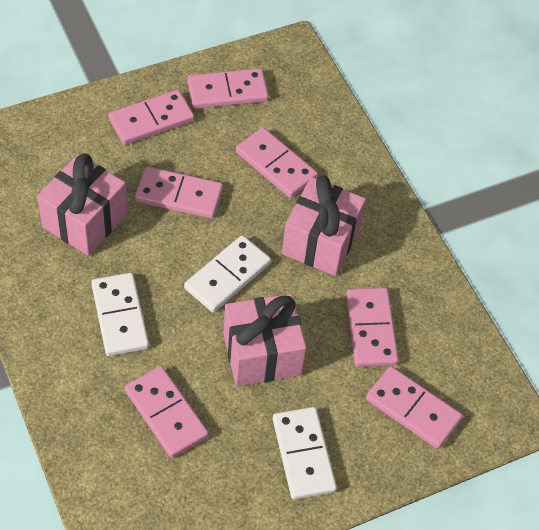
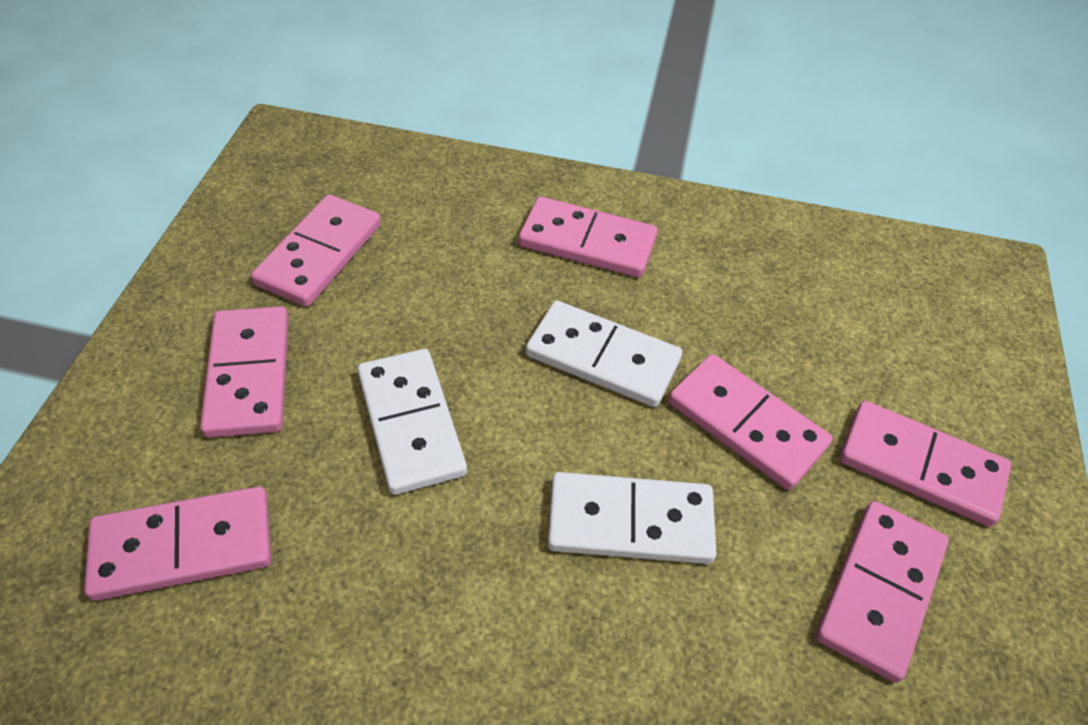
pink gift: [37,154,128,256] [223,294,306,386] [282,175,366,276] = 3 -> none = 0

